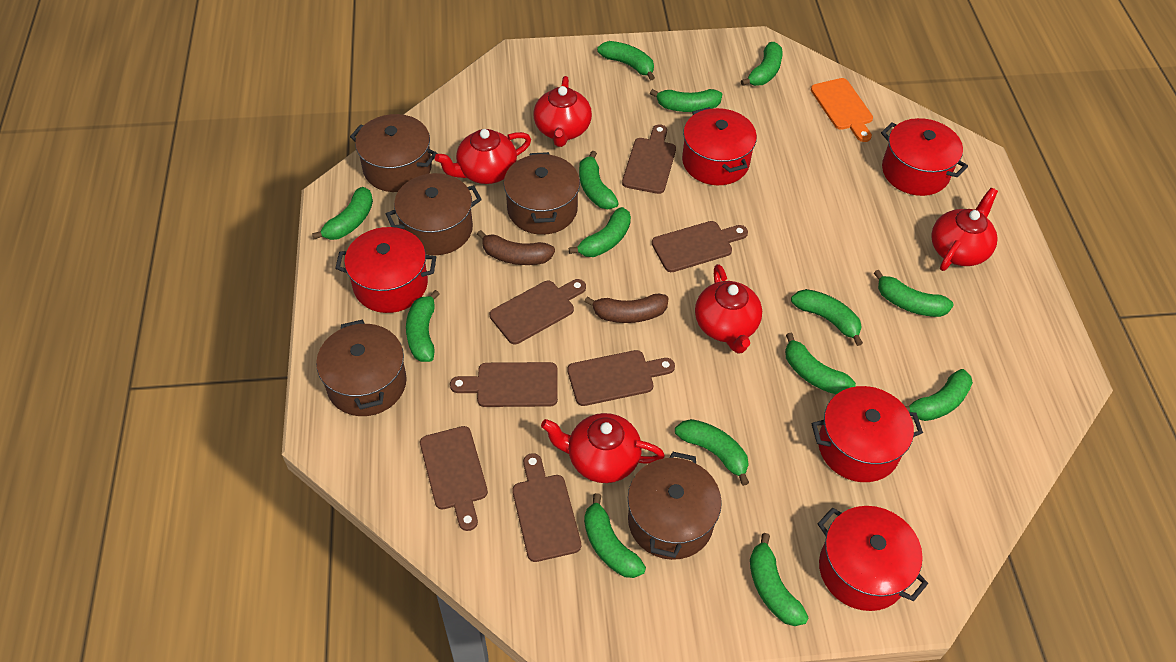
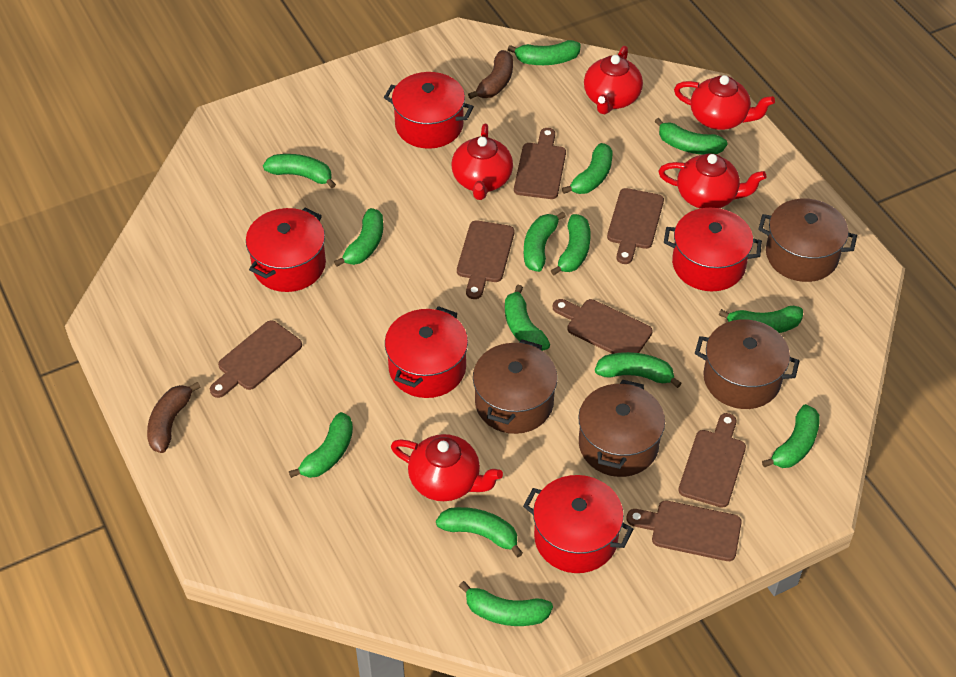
brown pot: [316,320,407,416] [350,114,438,192] [386,173,482,255] [504,152,580,235] [628,452,722,560] = 5 -> [473,339,557,434] [578,380,665,477] [695,319,799,409] [758,199,857,282] = 4
orange cutting board: [811,78,873,142] = 1 -> none = 0

